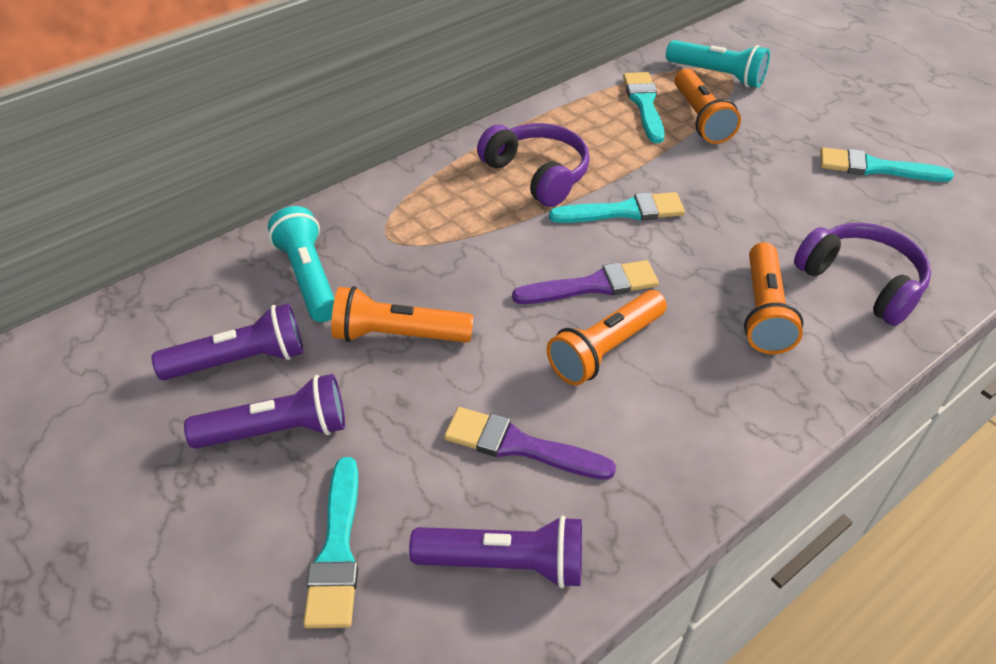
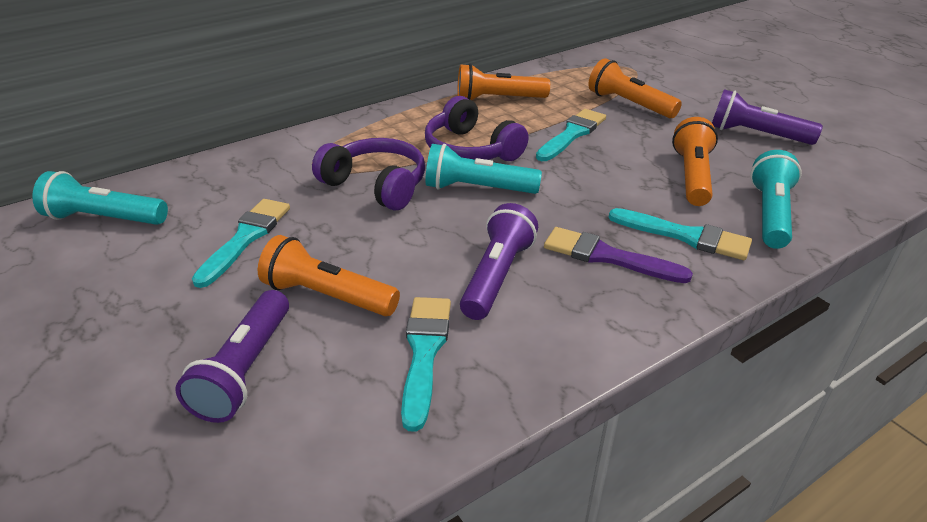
purple brush: [444,407,616,480] [512,260,659,304] = 2 -> [544,227,693,283] = 1
turquoise flashlight: [268,206,334,322] [666,40,770,88] = 2 -> [32,171,168,225] [425,144,542,194] [750,150,802,249] = 3

